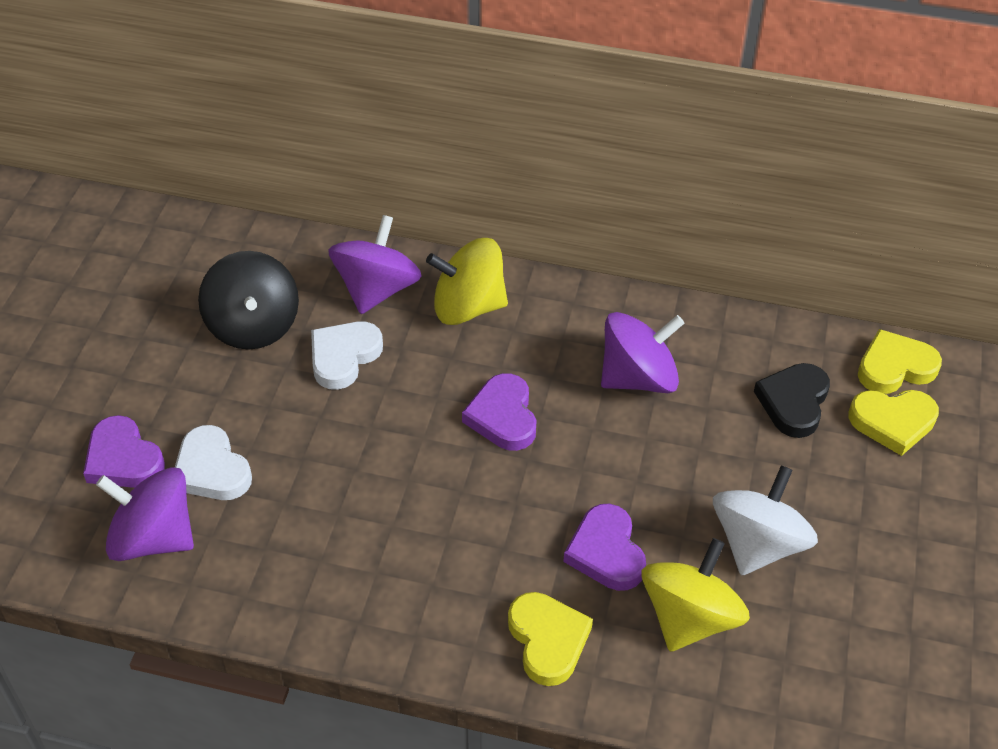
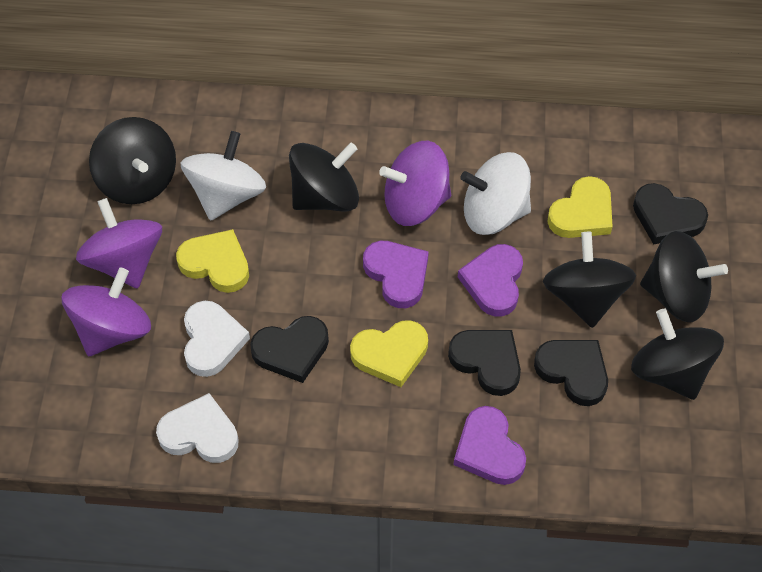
black heart: [754,363,830,438] = 1 -> [250,316,329,383] [448,330,521,396] [534,340,608,406] [633,183,708,244] = 4
black spinning top: [198,251,299,350] = 1 -> [89,117,176,204] [289,143,359,212] [543,232,636,328] [631,309,724,400] [640,231,728,322] = 5
white spinning top: [713,465,818,576] = 1 -> [181,131,266,221] [460,152,531,235] = 2
yellow spinning top: [426,238,508,325] [641,538,750,652] = 2 -> none = 0

